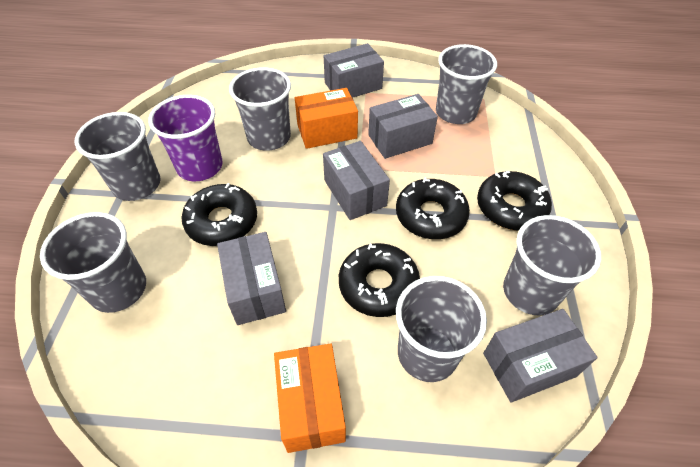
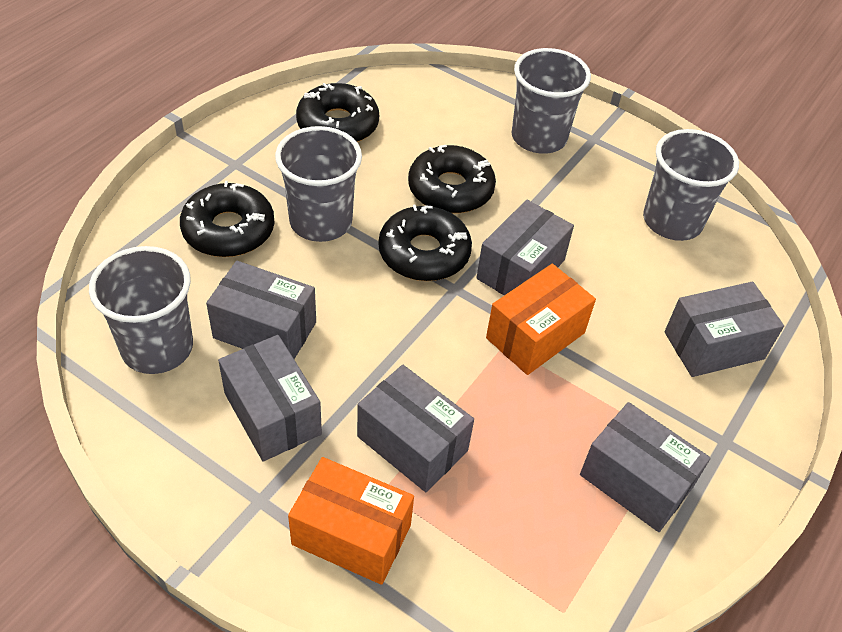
grey box: [217,232,286,325] [323,141,390,220] [324,43,384,98] [368,94,438,159] [483,309,598,402] = 5 -> [206,261,316,359] [218,335,322,462] [357,365,474,492] [476,200,574,295] [580,402,711,532] [664,282,784,377] = 6
grey cup: [40,212,146,313] [75,112,161,201] [229,67,291,151] [396,276,487,382] [436,44,497,124] [503,215,601,315] = 6 -> [89,246,193,374] [275,126,362,242] [511,48,591,154] [643,129,739,241] = 4
purple cup: [148,95,223,181] = 1 -> none = 0

